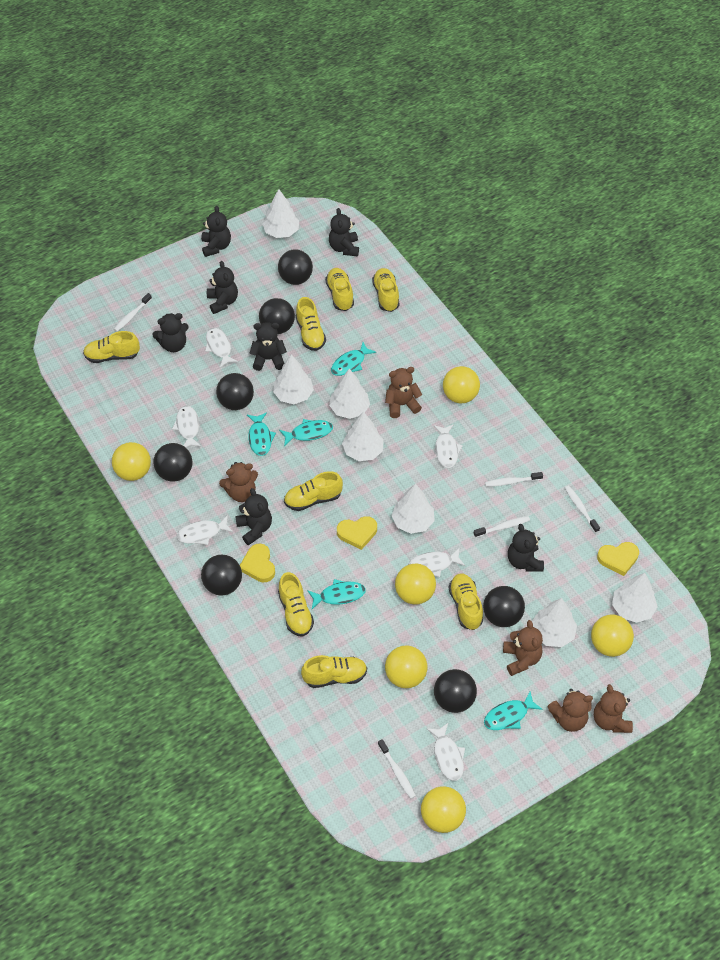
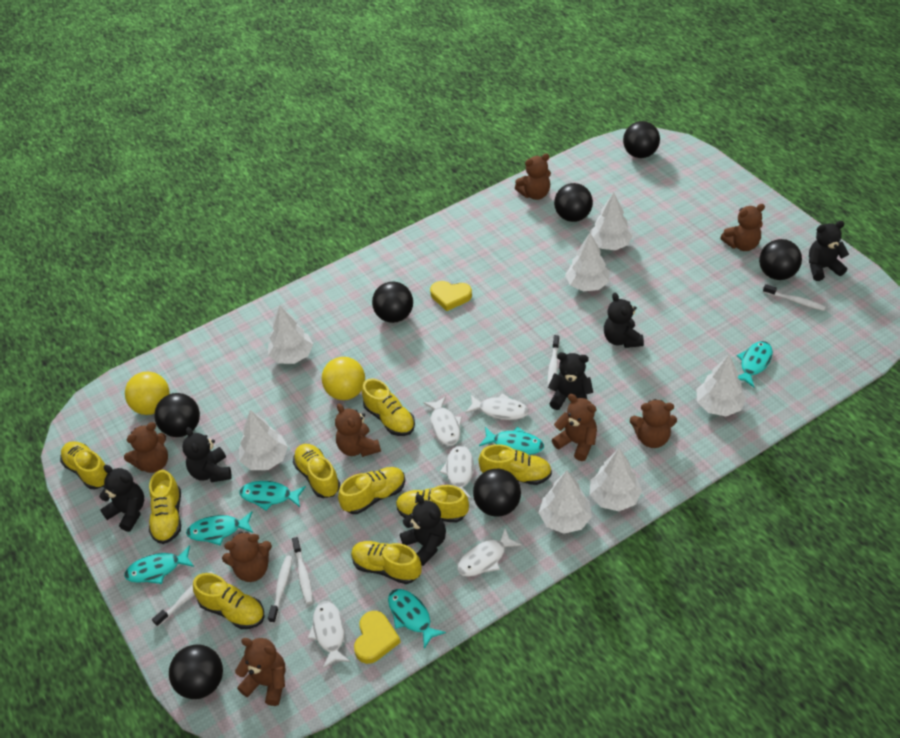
black teddy bear: [152,313,189,352] [201,206,231,257] [207,261,238,314] [235,488,272,545] [249,322,287,371] [329,208,359,257] [508,524,544,572] = 7 -> [99,465,144,532] [182,427,232,482] [400,494,446,566] [548,352,593,410] [604,293,644,348] [809,221,849,281] = 6
brown teddy bear: [219,462,258,502] [385,367,422,418] [503,620,543,676] [547,689,593,732] [594,684,633,733] = 5 -> [124,422,168,473] [222,531,272,582] [235,638,286,706] [335,403,381,457] [515,153,551,200] [552,394,597,461] [630,399,677,448] [720,204,765,251] = 8
turquoise fish: [247,412,276,456] [279,419,333,446] [307,579,366,609] [331,342,376,376] [484,691,542,730] = 5 -> [124,545,194,584] [186,511,253,545] [240,481,306,511] [388,589,446,649] [479,427,544,455] [737,341,773,387] = 6
white fish: [172,405,201,448] [176,515,233,545] [205,328,238,368] [408,549,465,577] [426,722,465,781] [434,424,463,468] = 6 -> [308,601,350,669] [423,396,462,446] [440,445,474,499] [457,528,522,577] [465,393,529,420] = 5
yellow ball: [112,442,151,481] [385,645,427,688] [395,563,436,605] [421,786,466,833] [443,366,480,404] [591,614,634,657] = 6 -> [125,372,170,415] [322,357,365,400] = 2
yellow heart: [240,543,275,582] [337,516,377,550] [597,542,639,576] = 3 -> [354,611,401,664] [430,281,472,311] = 2
yellow shoe: [83,331,140,363] [278,572,314,637] [284,471,343,511] [296,297,326,351] [301,655,367,688] [325,268,354,311] [372,268,400,312] [448,573,483,630] = 8 -> [60,441,108,489] [149,470,181,544] [193,573,265,629] [293,444,340,498] [338,467,405,514] [351,541,422,584] [362,378,415,436] [396,485,469,522] [478,444,552,485] = 9

